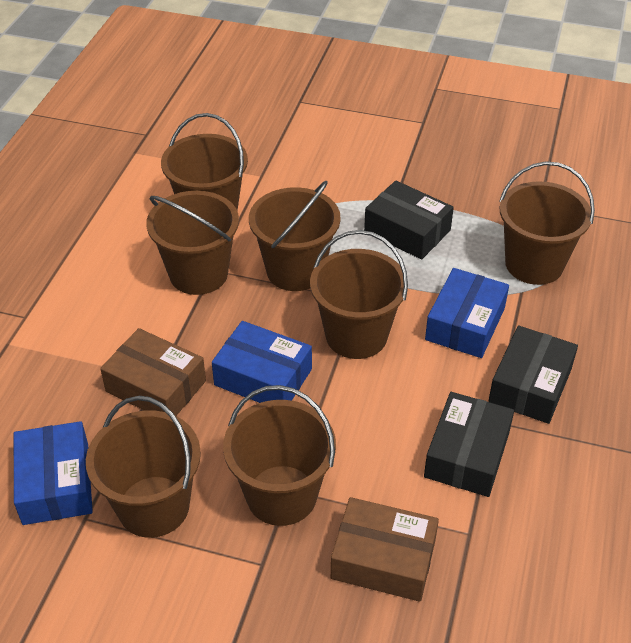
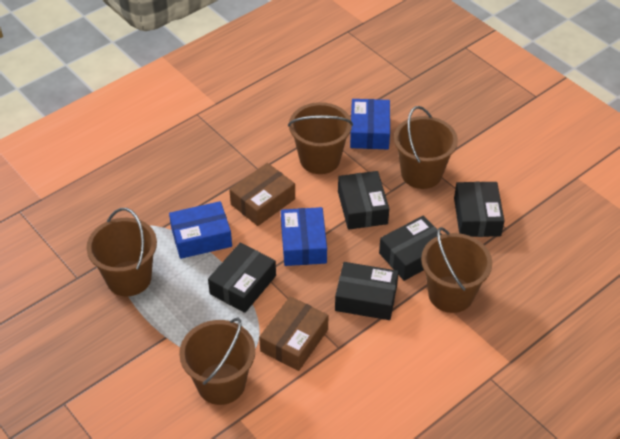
black box: [364,181,454,260] [424,392,514,497] [488,325,578,424] = 3 -> [208,243,276,313] [335,262,399,320] [338,171,389,230] [379,215,442,281] [454,182,505,237] = 5
brown bucket: [86,396,201,538] [146,191,239,295] [161,113,248,210] [223,385,336,526] [249,181,341,291] [310,230,408,359] [499,161,595,285] = 7 -> [86,208,157,296] [179,318,255,405] [288,102,353,174] [394,106,458,189] [421,227,492,313] = 5

